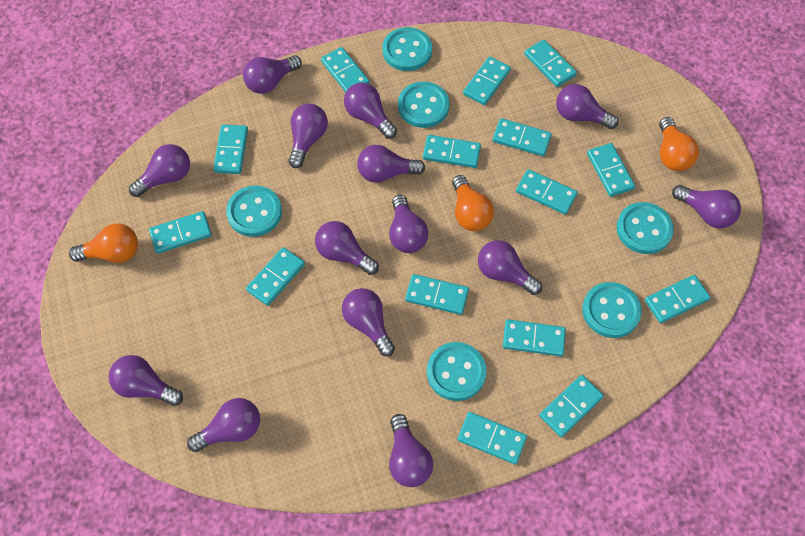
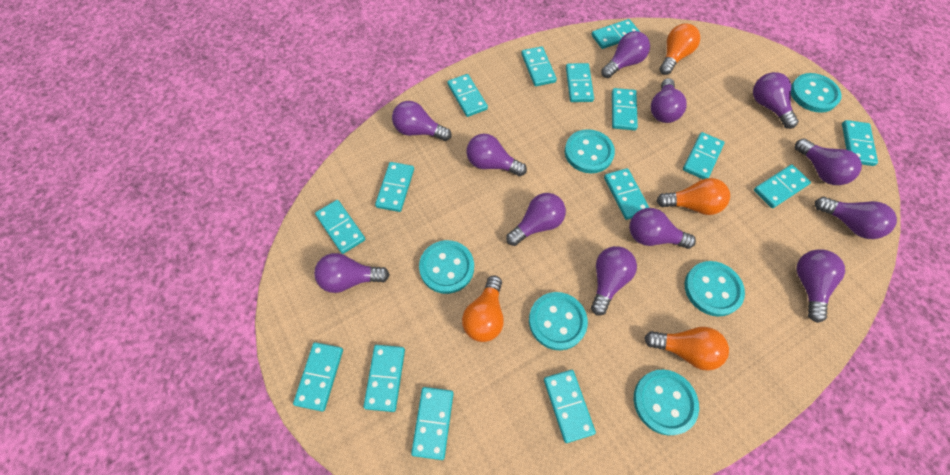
orange light bulb: [69,223,138,263] [452,175,494,231] [659,117,699,171] = 3 -> [462,276,504,342] [644,327,729,371] [657,178,730,215] [659,23,700,75] = 4
purple light bulb: [109,355,183,406] [129,144,190,197] [187,398,260,452] [243,55,302,94] [288,104,328,168] [315,221,379,275] [342,288,395,356] [344,82,397,139] [357,145,425,183] [389,195,429,253] [389,414,433,487] [478,240,542,295] [556,84,619,129] [672,185,741,228] = 14 -> [314,253,390,293] [392,101,451,141] [466,134,527,176] [506,193,566,246] [591,246,637,315] [601,31,650,78] [629,208,696,249] [651,78,687,123] [753,72,799,129] [795,138,862,185] [796,249,845,323] [815,197,897,239] = 12

